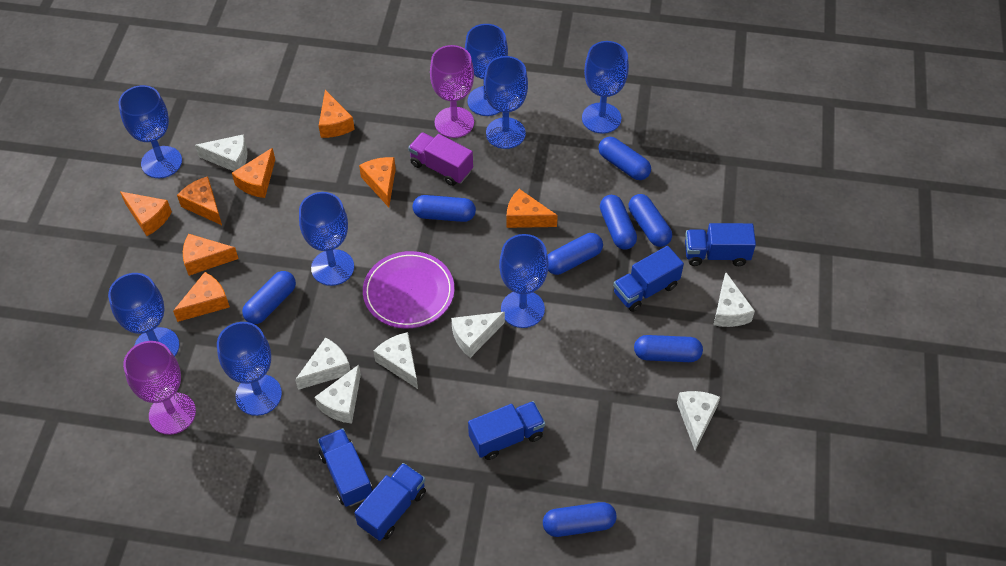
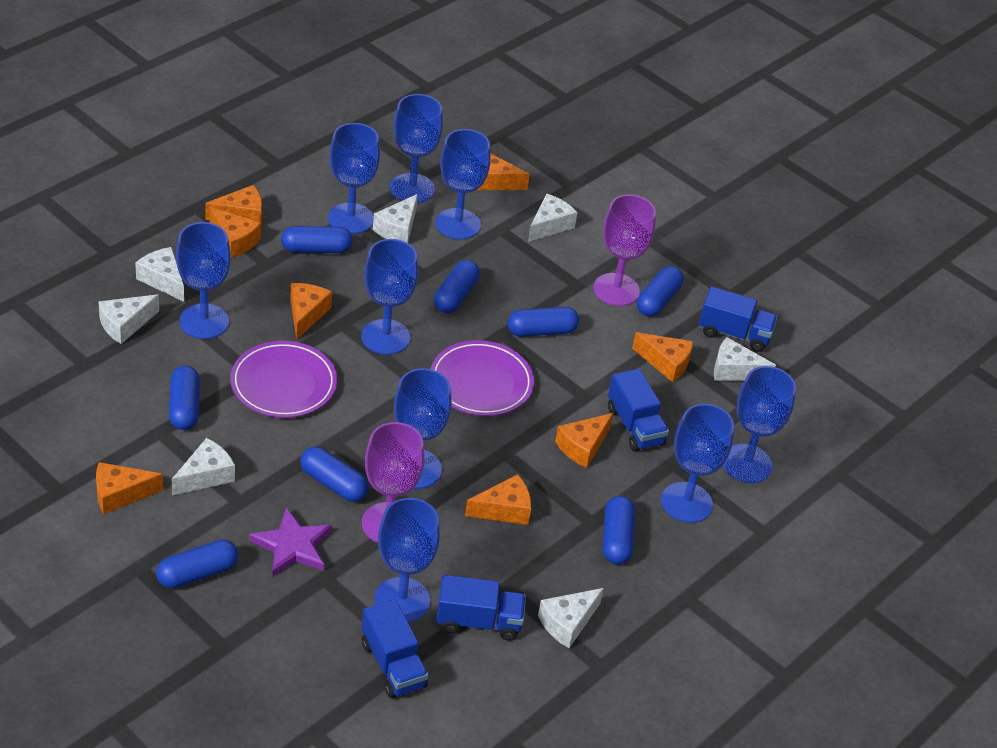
blue goblet: [108,273,180,356] [119,85,182,178] [217,322,282,416] [299,192,354,286] [465,24,508,116] [484,56,528,149] [499,234,549,328] [582,41,629,134] = 8 -> [176,222,231,339] [328,123,380,234] [361,239,418,355] [374,498,440,623] [390,94,443,203] [394,368,452,489] [435,129,491,240] [661,404,734,523] [723,366,796,483] = 9
blue truck: [318,428,373,507] [354,463,426,541] [468,401,545,460] [613,246,684,312] [685,223,756,266] = 5 -> [362,599,428,698] [436,575,526,641] [608,369,669,452] [699,286,778,352] = 4
purple plate: [363,251,454,329] = 1 -> [230,341,337,418] [431,340,534,416] = 2
purple star: none = 0 -> [249,507,332,577] = 1
purple truck: [408,132,473,186] = 1 -> none = 0

